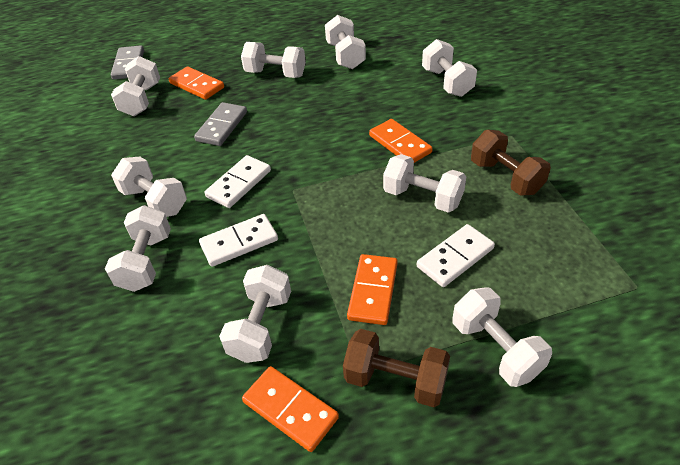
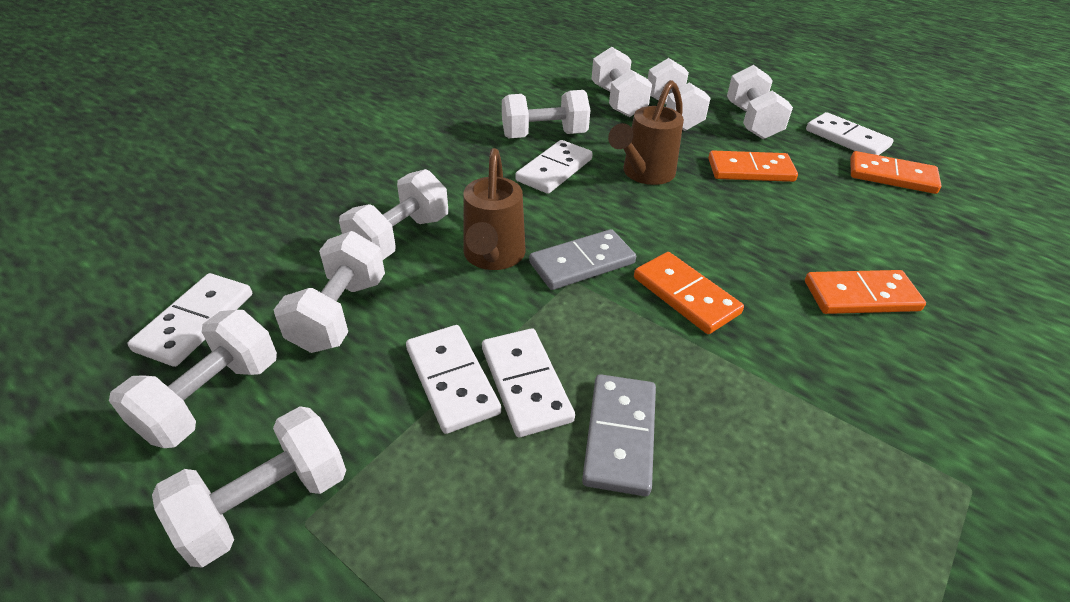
brown dumbbell: [343,329,450,407] [471,130,551,196] = 2 -> none = 0
brown watering can: none = 0 -> [463,148,526,270] [608,80,684,185] = 2
white domino: [199,214,278,267] [204,155,271,208] [417,224,495,287] = 3 -> [127,273,252,367] [406,325,501,434] [482,328,575,437] [516,140,593,194] [806,112,894,155] = 5
white dumbbell: [105,205,171,292] [111,56,160,116] [111,157,187,217] [219,265,291,363] [241,42,306,78] [325,15,366,69] [383,154,466,213] [422,39,477,97] [453,287,552,387] = 9 -> [109,310,277,448] [152,406,346,568] [274,231,385,353] [339,169,448,260] [502,90,591,139] [592,47,652,117] [648,58,711,131] [727,65,793,139] = 8

